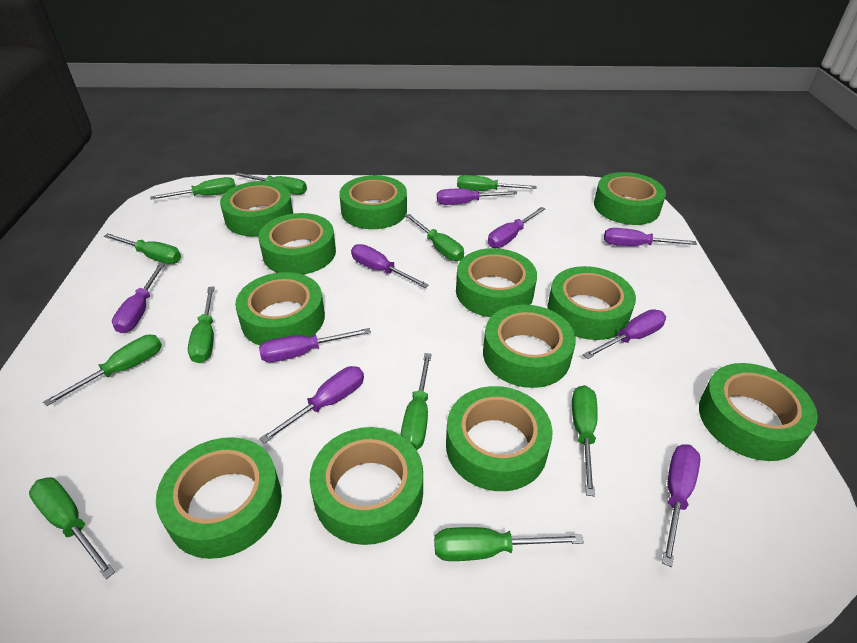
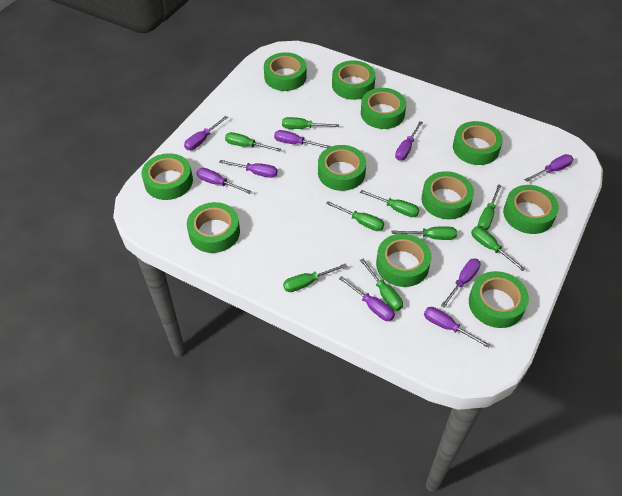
green screwdriver: [29,477,115,579] [43,335,162,407] [104,234,181,264] [150,177,235,200] [188,286,215,363] [235,172,307,194] [401,353,432,450] [405,214,464,261] [434,527,584,561] [457,175,537,191] [572,385,598,497] = 11 -> [225,132,281,151] [282,117,339,129] [283,263,347,292] [326,201,384,231] [360,190,419,217] [360,259,403,311] [392,226,457,240] [471,227,525,271] [478,184,502,230] = 9
green tape: [156,437,282,559] [220,181,293,236] [235,272,325,346] [258,213,336,275] [310,427,423,545] [339,175,407,229] [446,386,553,491] [456,248,537,317] [483,305,576,388] [547,266,636,340] [594,172,666,225] [699,363,818,461] = 12 -> [142,153,193,200] [187,202,240,253] [264,52,306,91] [318,145,366,191] [332,60,376,100] [361,88,406,129] [376,234,431,287] [421,171,474,219] [453,121,503,165] [469,271,529,328] [503,185,559,234] = 11

